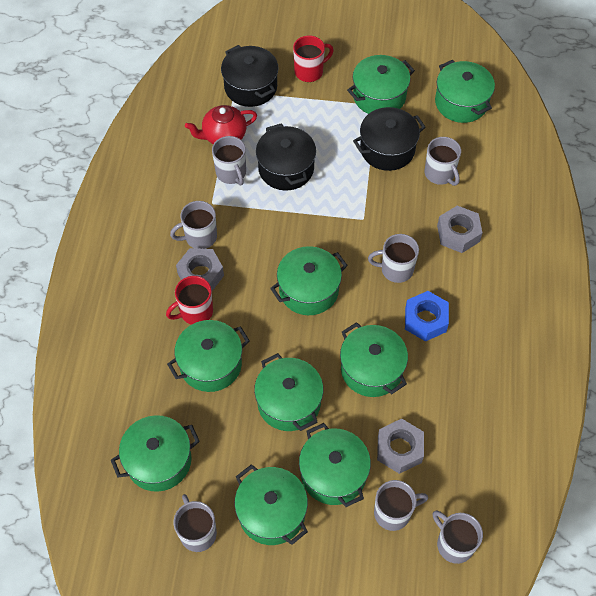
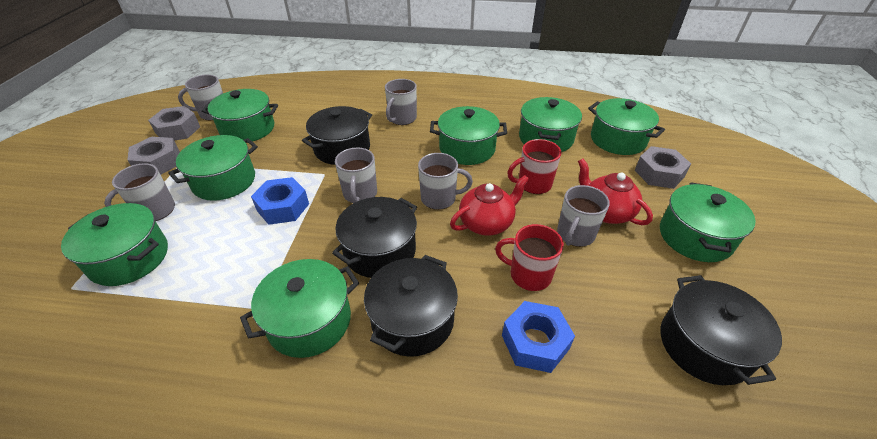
black pot: [221,45,279,107] [256,123,316,190] [353,107,426,171] = 3 -> [302,106,372,165] [332,197,417,278] [364,255,458,357] [661,275,782,385] = 4
blue nut: [405,291,449,342] = 1 -> [251,177,309,225] [502,301,575,373] = 2
green pot: [111,415,200,492] [167,320,250,392] [234,464,308,545] [254,353,323,431] [270,246,348,315] [299,423,371,507] [340,322,408,397] [347,55,415,114] [435,60,495,123] = 9 -> [61,203,168,286] [168,135,258,201] [202,89,278,143] [240,259,359,358] [430,106,507,165] [519,97,582,152] [588,98,665,155] [660,182,756,262] = 8
grey mug: [170,201,217,249] [174,494,217,552] [212,136,246,185] [368,234,419,283] [374,480,428,531] [425,137,461,186] [433,511,483,564] = 7 -> [104,163,175,221] [178,75,223,120] [335,148,377,203] [385,79,417,125] [418,153,473,210] [557,185,610,247] = 6
red teapot: [185,105,257,144] = 1 -> [450,175,529,236] [578,159,653,225] = 2

